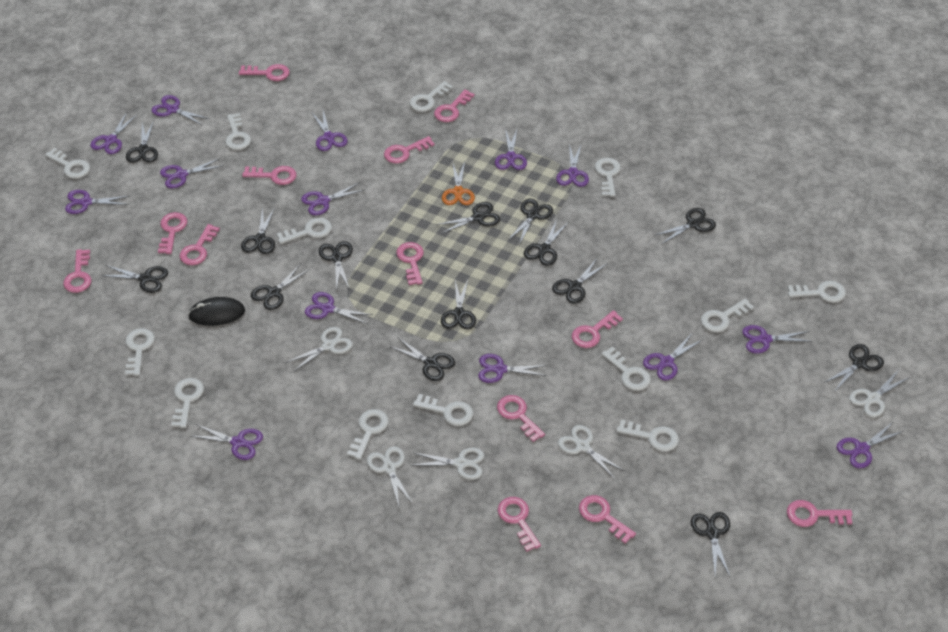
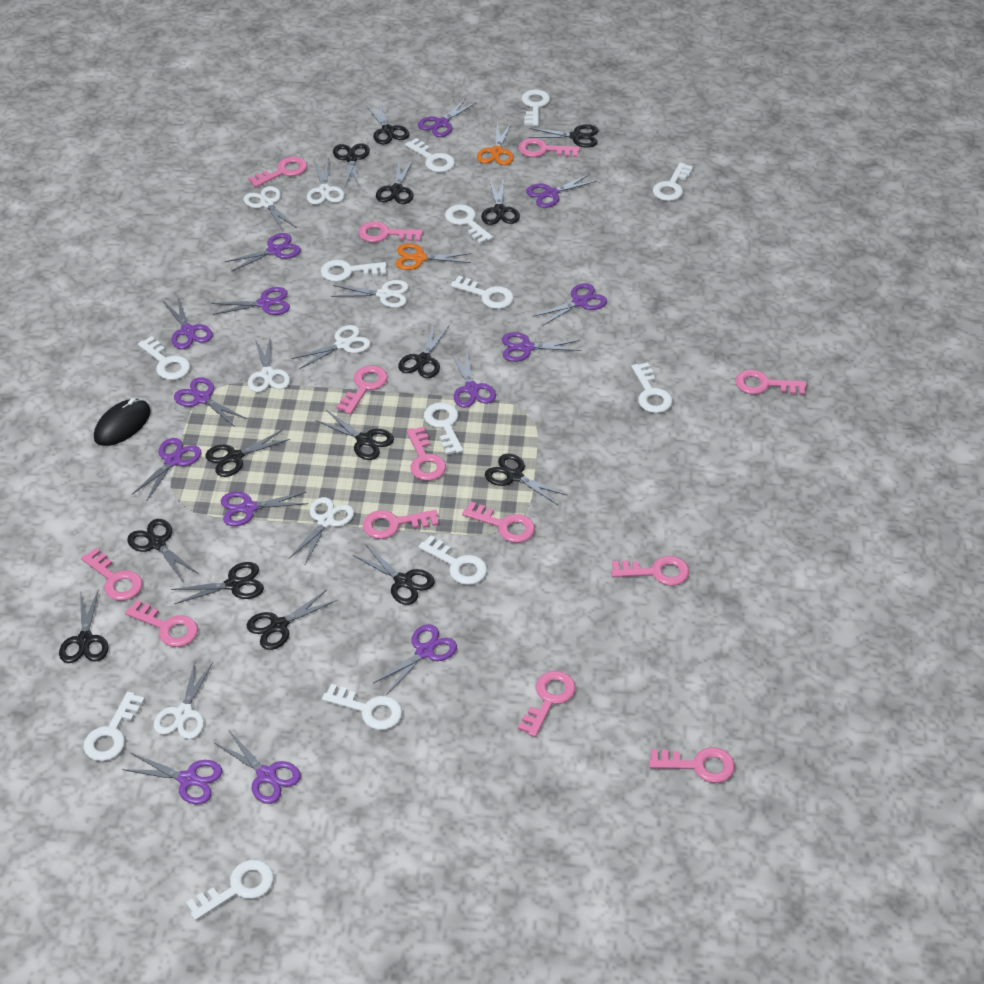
orange scissors: [442,162,475,205] = 1 -> [396,244,471,270] [477,122,514,165] = 2
white scissors: [285,327,353,372] [367,446,413,507] [412,448,484,480] [558,425,625,479] [849,371,910,417] = 5 -> [154,662,213,739] [244,186,297,231] [248,338,290,392] [289,497,354,564] [291,325,371,369] [307,160,345,205] [331,280,409,308] = 7

